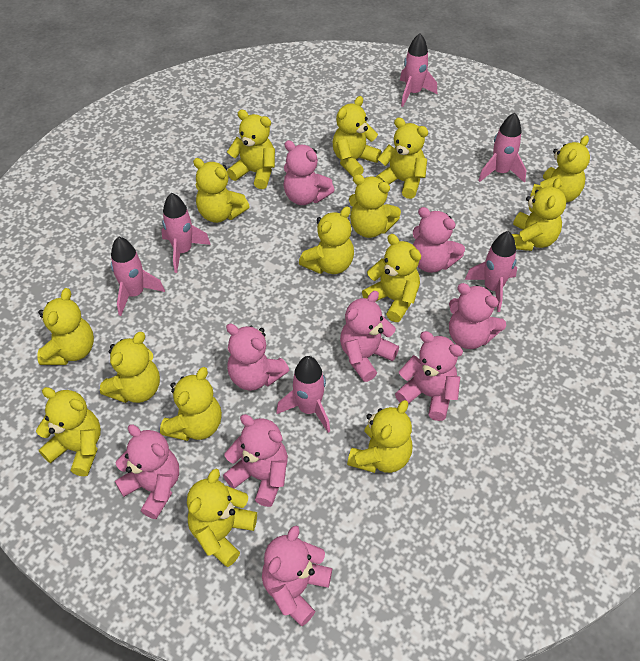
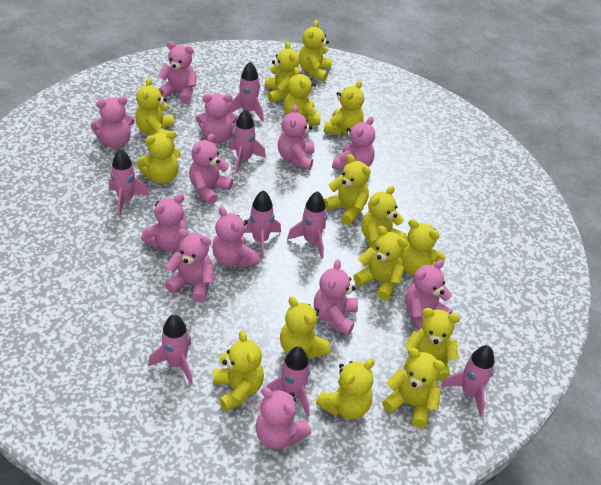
pink rocket: [111,236,165,316] [161,193,211,273] [276,356,330,433] [400,33,437,107] [465,231,517,312] [478,113,526,183] = 6 -> [109,149,150,217] [148,315,193,384] [229,62,264,122] [229,109,266,174] [244,190,281,259] [266,346,311,417] [287,191,327,258] [442,345,494,417] = 8
pink teddy bear: [115,425,179,519] [223,414,288,507] [226,324,289,391] [262,526,332,626] [283,140,334,205] [340,291,399,382] [395,331,463,421] [413,207,465,273] [449,283,506,349] = 9 -> [91,96,135,148] [141,194,188,251] [158,41,196,104] [165,229,214,302] [189,134,233,204] [196,94,238,144] [212,207,259,268] [256,387,311,449] [278,105,314,170] [314,259,358,335] [332,116,375,171] [405,260,452,330] = 12

